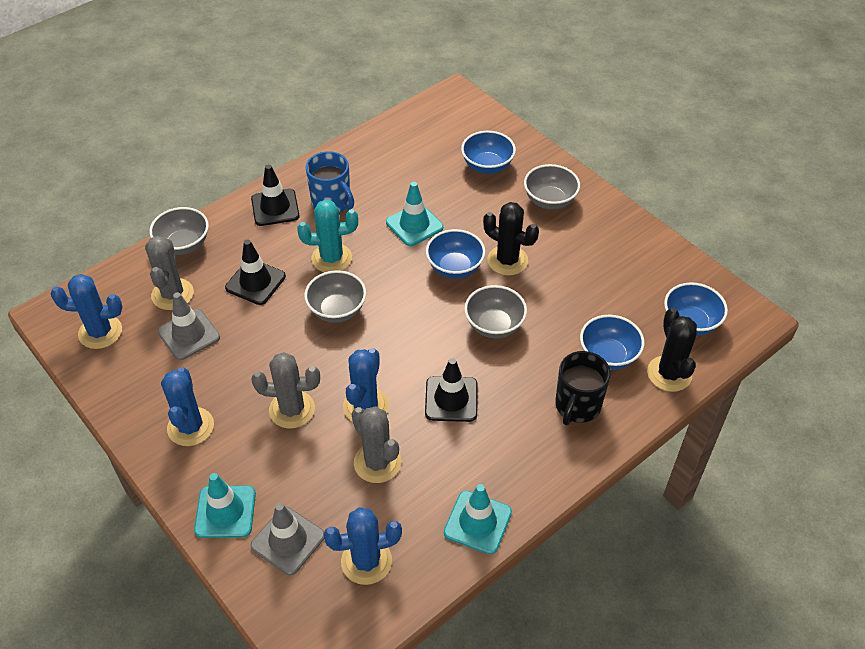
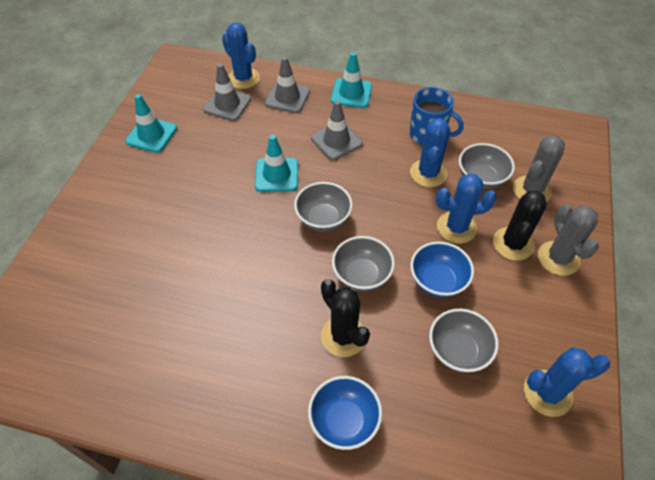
black mug: [555,351,611,425] = 1 -> none = 0
black traffic cone: [225,239,286,305] [251,164,300,226] [425,358,477,422] = 3 -> none = 0
blue bowl: [426,229,485,279] [461,131,516,174] [580,315,645,370] [664,282,728,336] = 4 -> [308,376,382,450] [410,242,474,298] = 2
grey cactus: [145,236,194,310] [251,352,320,429] [352,406,401,483] = 3 -> [513,135,565,202] [538,204,599,276] = 2
grey traffic cone: [158,292,220,360] [251,503,324,575] = 2 -> [203,63,251,121] [265,56,310,113] [311,100,363,160] = 3
turquoise cactus: [297,200,358,272] = 1 -> none = 0

